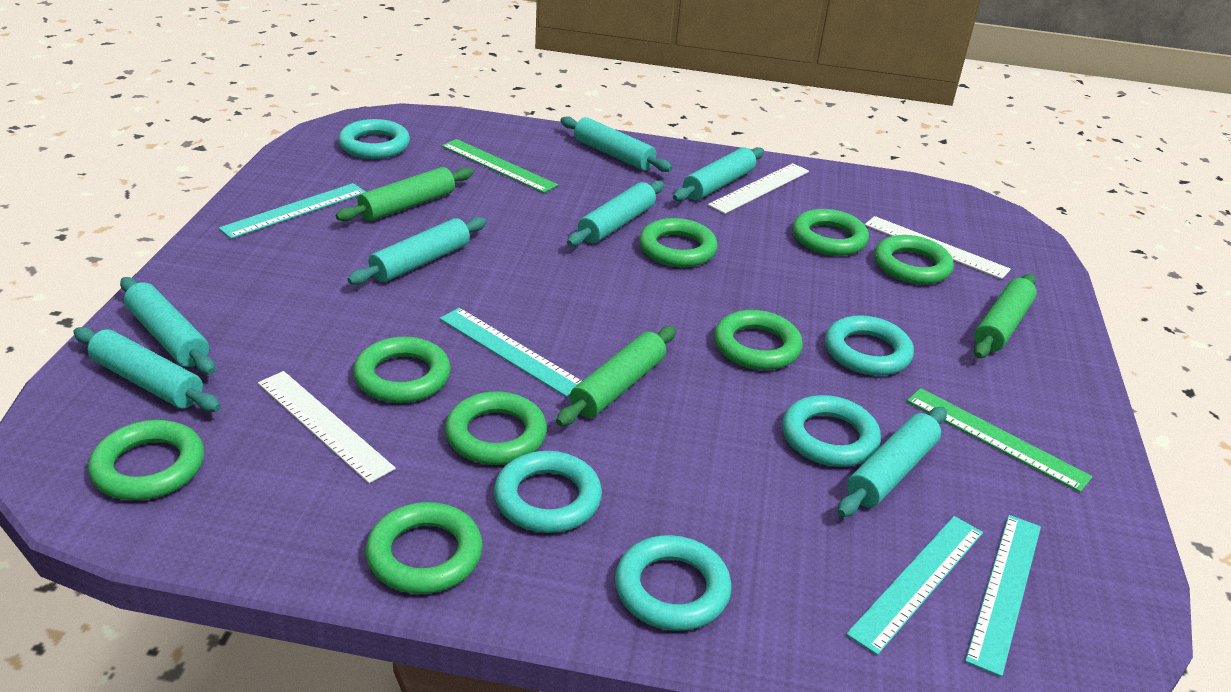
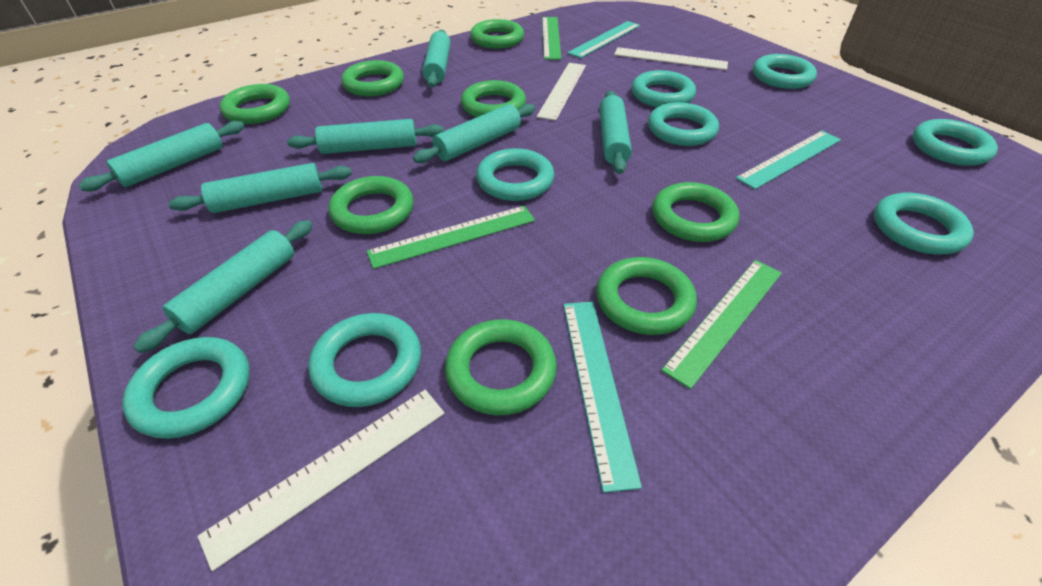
green rolling pin: [336,167,473,221] [556,326,676,426] [974,274,1037,358] = 3 -> none = 0
green ruler: [442,139,558,193] [907,388,1093,492] = 2 -> [366,206,535,269] [542,17,561,60] [661,260,782,389] = 3
turquoise ring: [338,119,410,159] [494,451,602,533] [615,535,732,631] [782,395,881,467] [825,315,914,376] = 5 -> [122,337,250,439] [308,313,421,407] [476,148,554,201] [632,70,696,107] [648,102,719,146] [753,54,817,89] [874,192,974,255] [913,119,998,166] = 8
turquoise ruler: [219,183,366,239] [440,308,582,397] [846,516,983,655] [965,515,1041,677] = 4 -> [564,302,642,493] [567,21,640,58] [736,131,841,189] = 3

